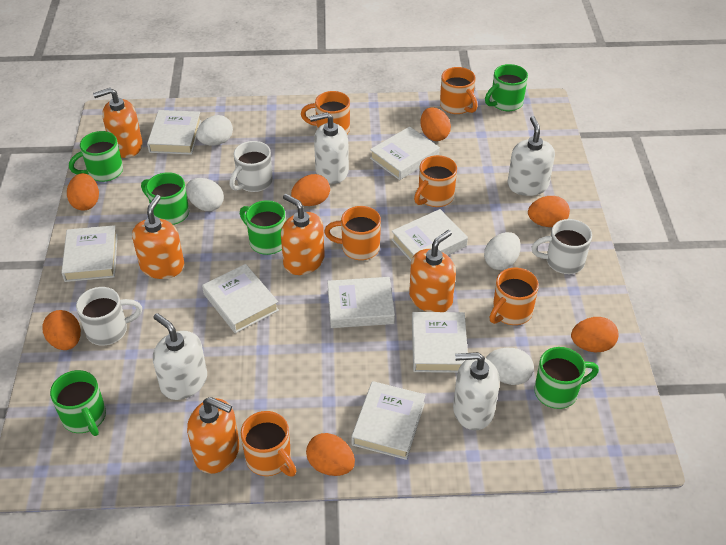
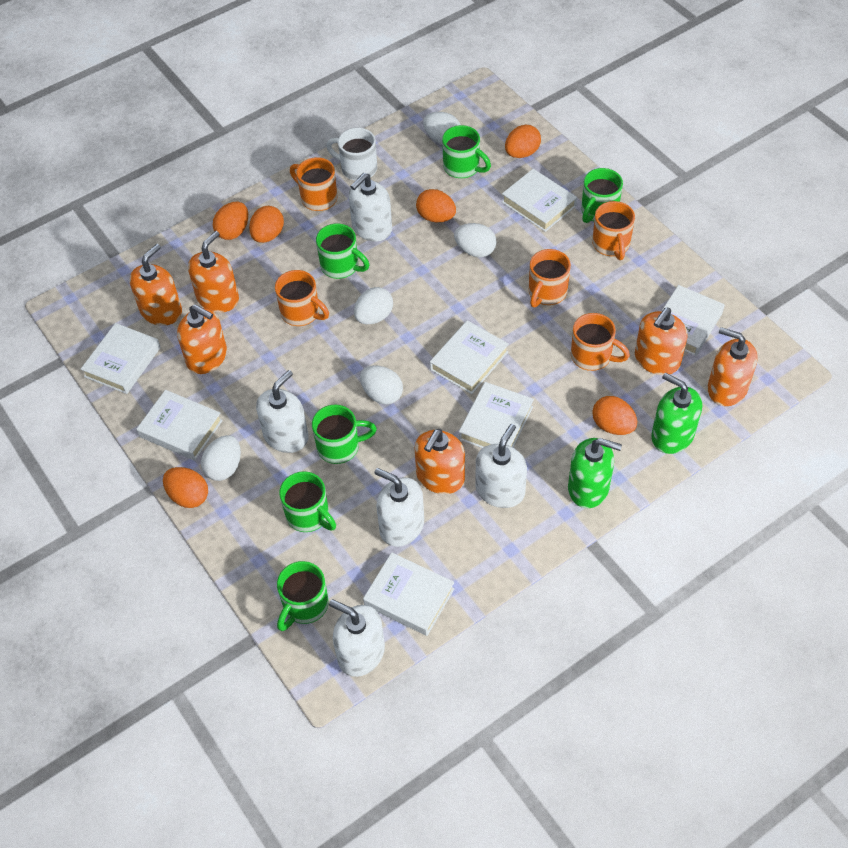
green soap dispenser: none = 0 -> [568,438,622,508] [651,373,702,454] = 2
orange egg: [42,310,81,350] [67,173,99,211] [291,174,330,206] [306,433,355,476] [420,107,451,141] [528,196,570,227] [571,317,619,352] = 7 -> [163,467,208,508] [213,202,248,240] [249,206,284,243] [416,189,456,222] [505,125,541,158] [592,396,637,435] = 6
orange mug: [241,411,296,476] [301,91,350,134] [324,206,381,260] [414,155,457,207] [440,67,478,114] [489,268,539,325] = 6 -> [275,270,329,326] [290,157,337,211] [529,249,571,307] [571,313,630,371] [592,201,635,260] = 5
orange soap dispenser: [93,88,143,158] [132,195,184,279] [187,397,239,474] [281,194,325,275] [409,230,456,312] = 5 -> [130,244,182,326] [177,304,227,374] [188,231,239,313] [414,429,465,494] [635,308,688,375] [707,327,758,406] = 6
white book: [61,225,118,282] [147,110,202,155] [202,264,279,333] [327,277,395,328] [351,381,425,460] [370,126,440,180] [391,209,468,261] [412,312,468,373] = 8 -> [81,323,161,394] [137,390,223,461] [363,552,454,636] [430,320,509,394] [459,382,534,448] [502,169,577,232] [662,285,725,356] = 7
white egg: [186,178,224,211] [196,115,233,146] [484,232,521,270] [486,348,534,385] = 4 -> [201,435,241,481] [354,287,393,324] [360,365,403,405] [423,112,461,144] [454,223,497,257] = 5
white mug: [76,287,142,346] [229,141,273,192] [531,219,592,274] = 3 -> [326,128,377,181] = 1
white soap dispenser: [153,313,207,400] [310,112,349,184] [453,352,500,430] [508,116,555,196] = 4 -> [256,370,309,453] [329,599,385,677] [349,173,392,241] [374,468,424,547] [475,424,527,508] = 5

